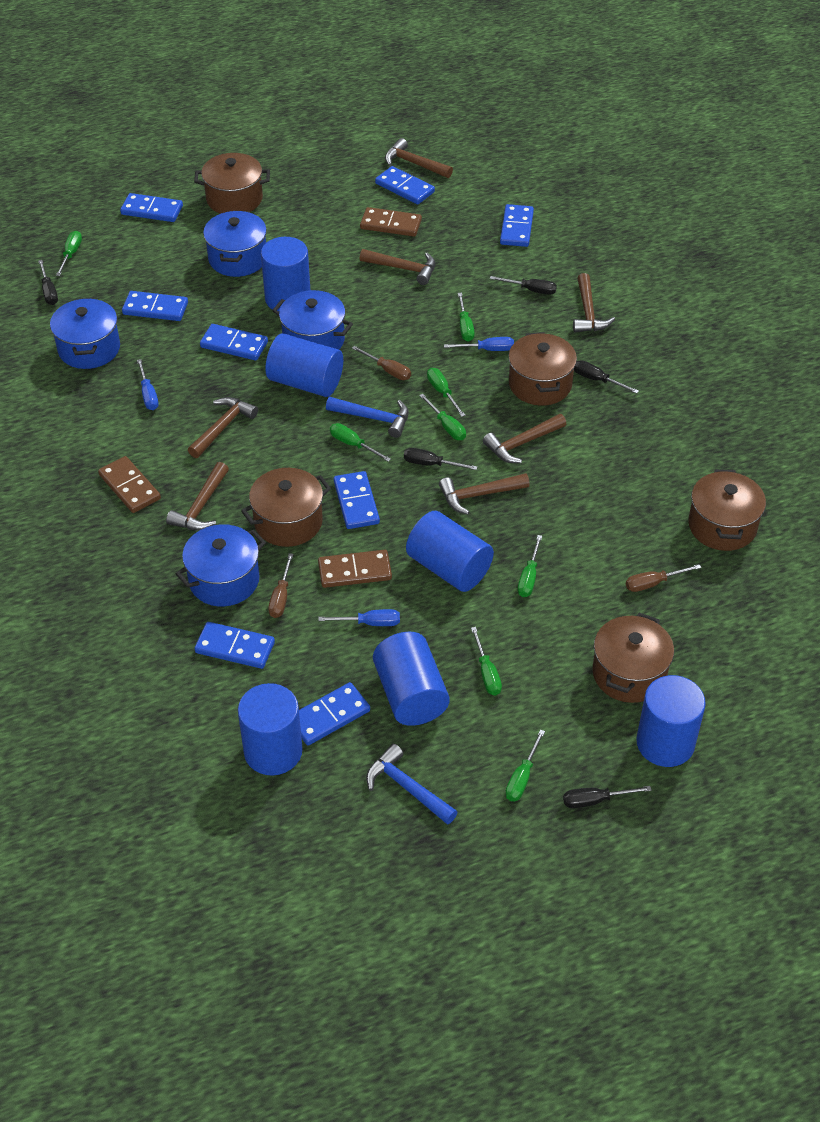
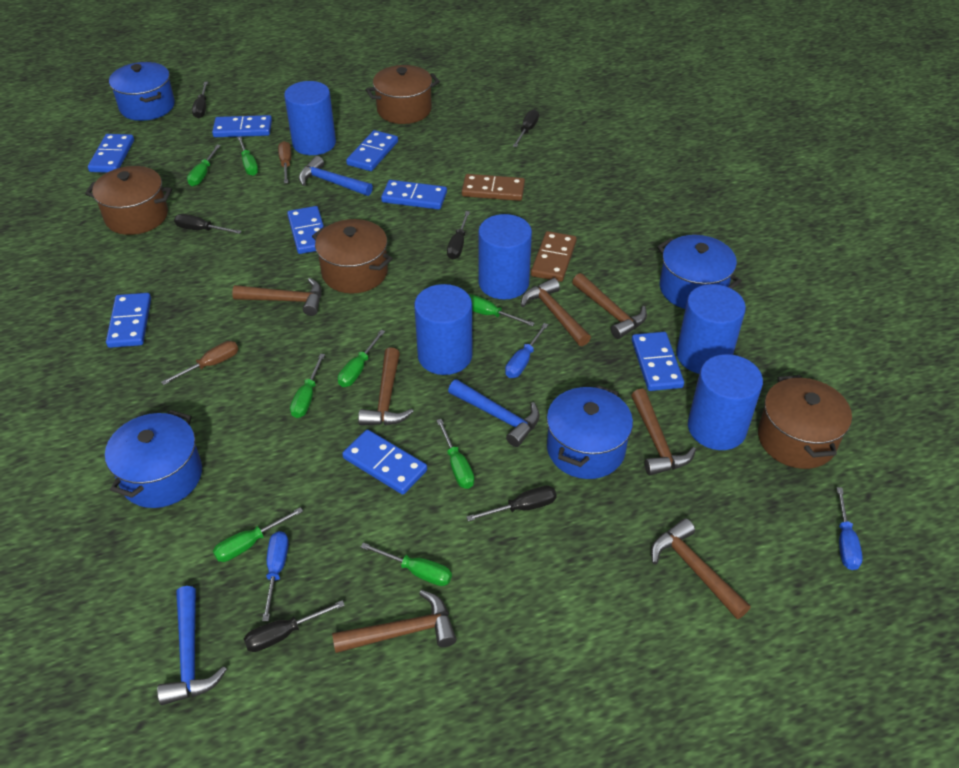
black screwdriver: [38,260,58,305] [404,448,477,470] [490,276,557,295] [563,786,652,808] [574,360,639,394] = 5 -> [174,214,242,234] [192,82,208,118] [244,600,345,652] [447,211,470,259] [466,486,557,521] [513,110,539,147] = 6
blue cylinder: [238,683,303,775] [261,237,310,312] [265,333,343,397] [373,632,450,726] [406,511,494,592] [636,675,706,767] = 6 -> [284,81,336,155] [414,284,473,375] [478,214,532,300] [676,284,746,374] [688,354,763,450] = 5
blue hammer: [326,397,409,438] [366,744,457,825] = 2 -> [157,586,227,705] [299,156,373,196] [448,379,540,447] = 3
brown domino: [98,456,161,513] [318,550,392,588] [360,207,422,237] = 3 -> [462,174,525,201] [531,231,577,282] = 2
brown pot: [194,153,270,214] [241,468,331,547] [508,332,577,405] [592,613,674,703] [688,469,766,551] = 5 -> [85,166,172,235] [312,219,393,294] [366,65,440,124] [758,375,852,469] = 4
brown screwdriver: [268,553,294,618] [352,346,411,380] [626,564,701,592] = 3 -> [161,341,239,385] [278,141,291,183] = 2

